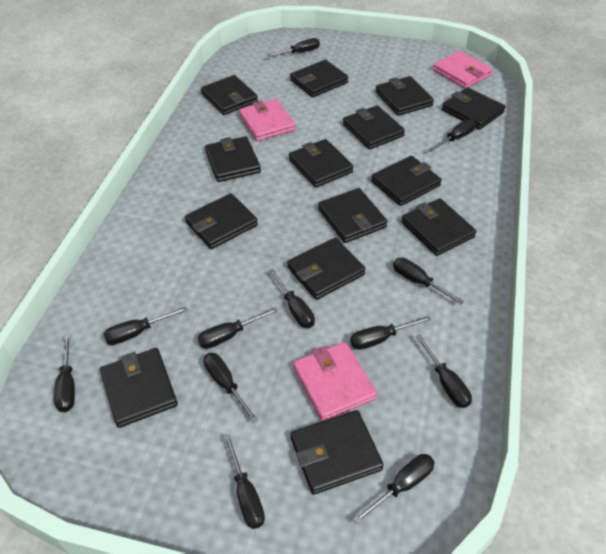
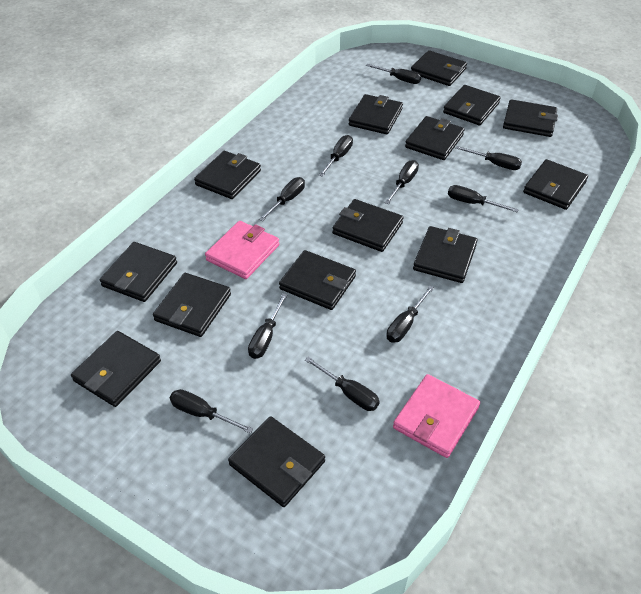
black screwdriver: [54,334,75,412] [104,306,188,345] [198,307,278,349] [204,353,258,423] [224,434,265,529] [267,38,320,57] [269,269,315,328] [350,316,431,350] [353,454,435,524] [393,258,464,304] [415,334,472,408] [428,119,476,152] = 12 -> [170,389,253,434] [248,293,288,359] [259,177,305,221] [305,357,380,411] [319,135,353,177] [366,64,421,84] [385,160,419,204] [386,286,434,343] [448,185,519,212] [455,146,522,170] = 10
pink wallet: [239,99,296,141] [293,342,377,421] [433,51,493,89] = 3 -> [205,221,279,279] [393,374,480,458] = 2

